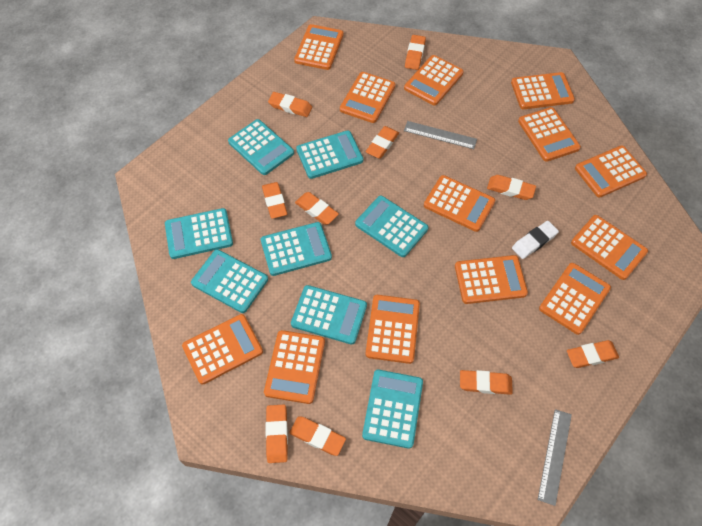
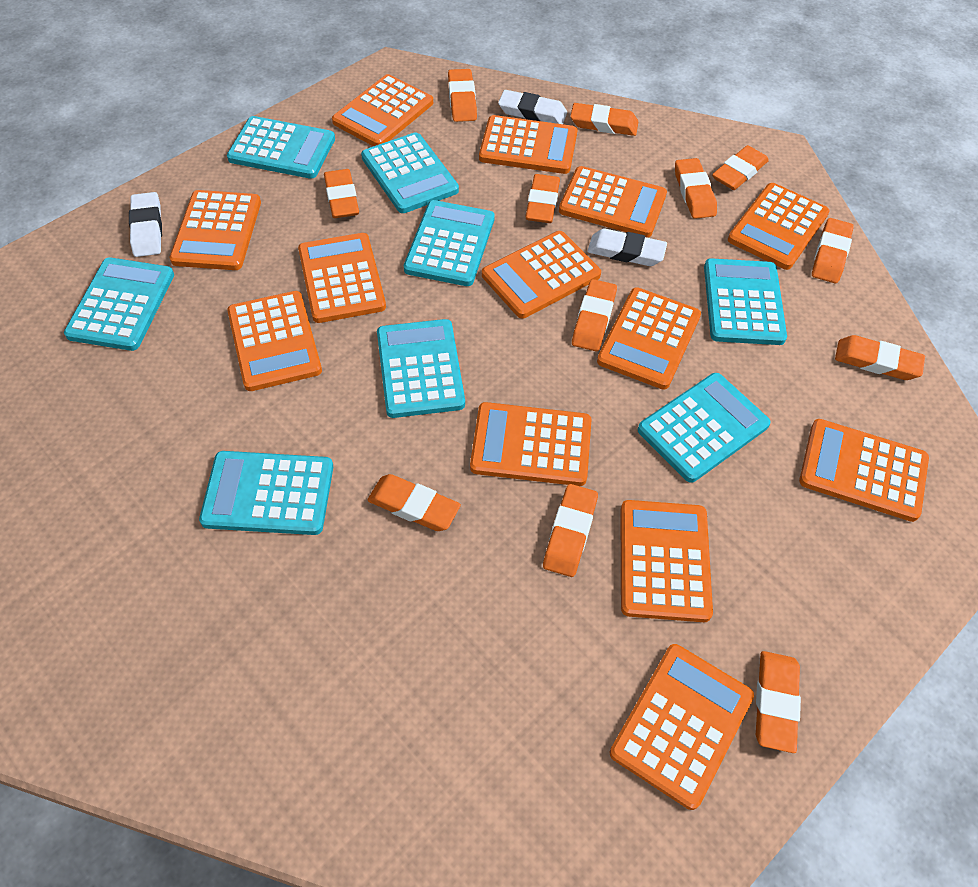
grey ruler: [404,121,477,149] [538,409,572,506] = 2 -> none = 0
orange eraser: [262,182,287,219] [266,405,288,463] [268,92,312,117] [289,416,346,456] [295,192,339,225] [366,126,399,159] [405,35,426,70] [460,370,513,395] [487,175,536,200] [567,340,619,368] = 10 -> [324,169,359,218] [367,474,461,531] [448,69,477,122] [525,174,560,223] [543,484,598,577] [570,103,638,136] [572,279,617,351] [675,158,717,219] [712,145,769,190] [756,651,801,753] [812,218,854,283] [835,335,925,380] = 12
white eraser: [512,221,559,259] = 1 -> [129,192,162,257] [498,90,567,124] [588,229,667,266] = 3

